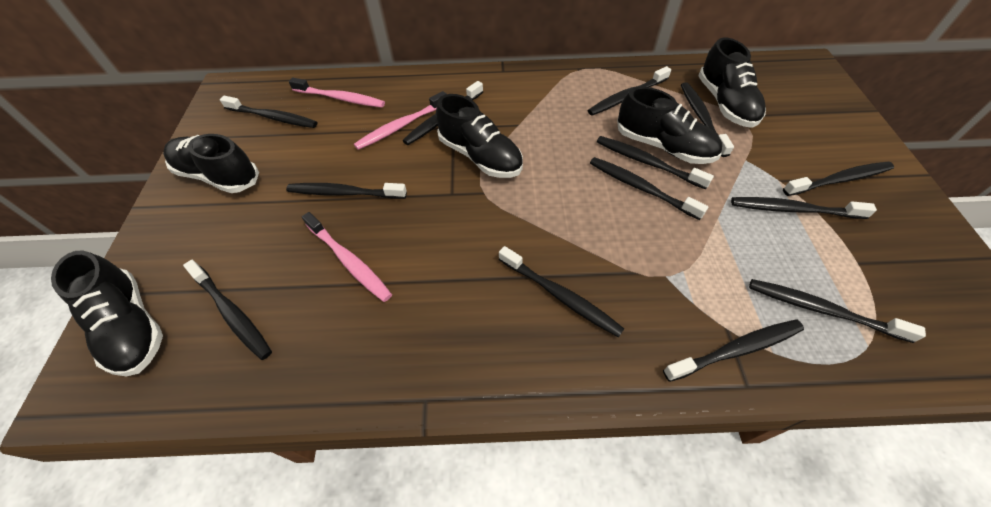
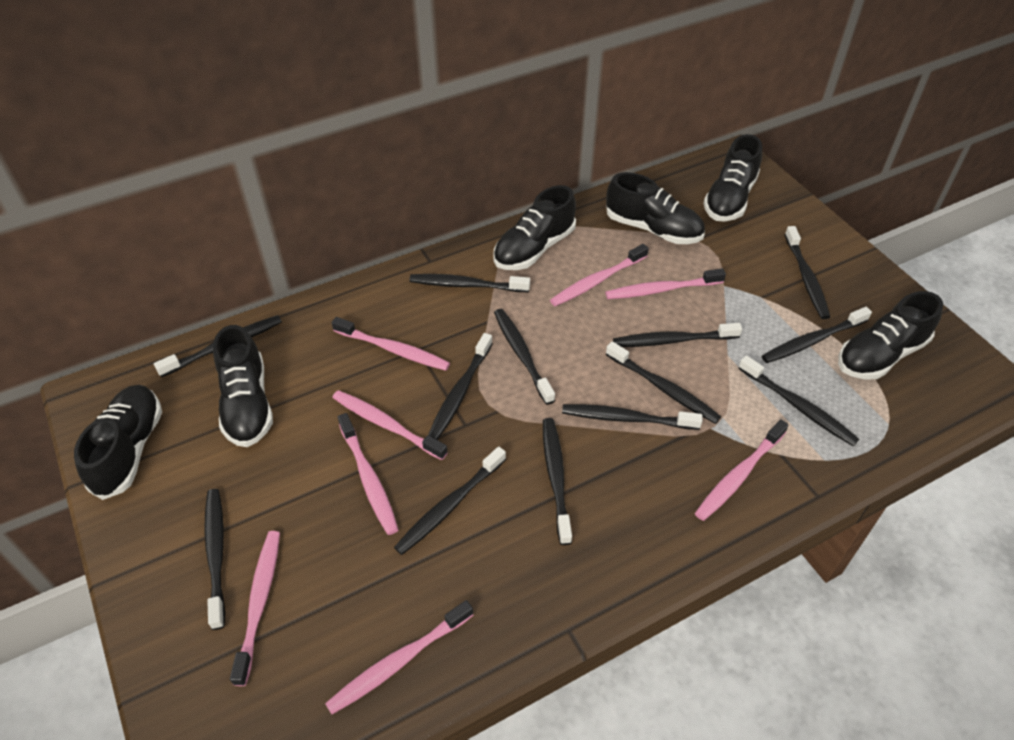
black shoe: [51,250,163,376] [163,134,259,193] [436,94,523,178] [617,87,722,164] [698,37,766,128] = 5 -> [74,385,162,500] [213,325,273,447] [493,185,576,270] [606,172,705,244] [703,134,762,222] [838,291,943,379] = 6
pink toothbrush: [289,78,385,108] [302,212,392,302] [354,91,446,150] = 3 -> [230,531,280,686] [325,600,473,714] [332,317,450,371] [332,390,448,460] [338,413,398,535] [550,244,649,306] [605,268,726,299] [695,419,789,521] = 8

